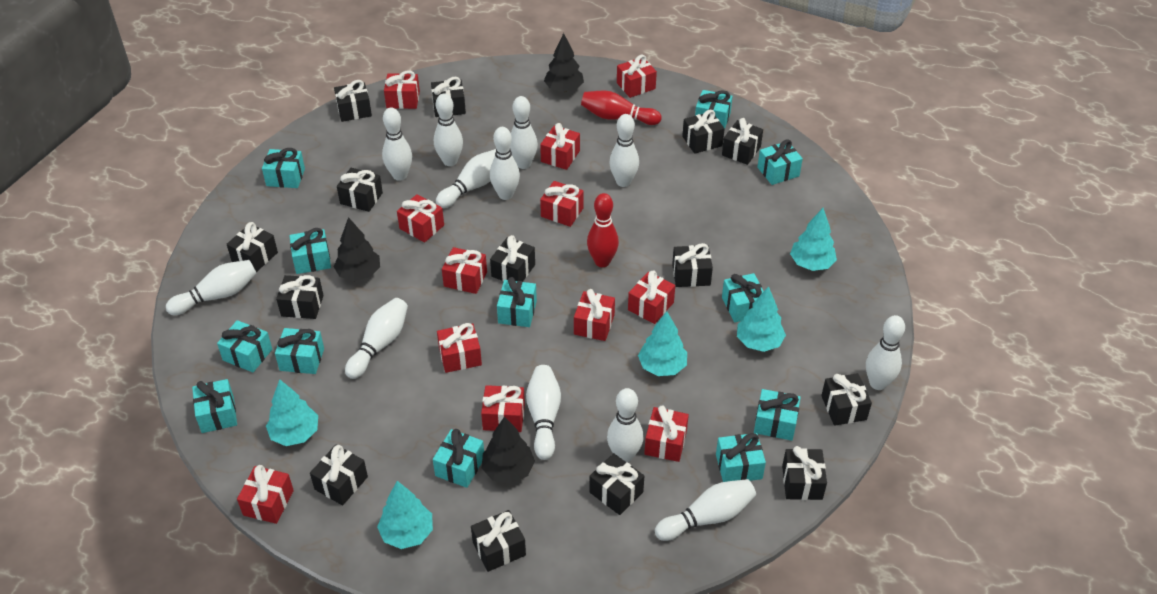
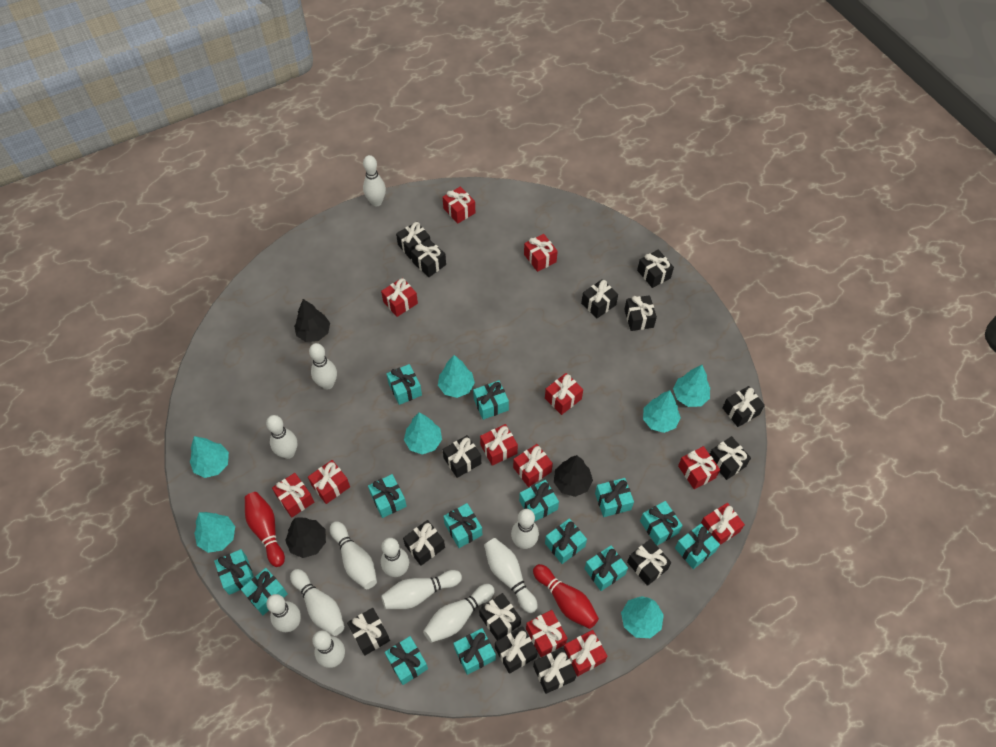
turquoise gift: [192,379,237,433] [217,320,272,372] [262,148,305,188] [275,328,324,374] [289,228,331,274] [433,429,484,488] [497,277,537,327] [695,90,733,128] [716,433,766,482] [722,273,764,322] [754,389,801,441] [757,139,803,185] = 12 -> [214,549,254,595] [241,568,288,615] [368,474,407,518] [385,636,428,685] [386,364,422,405] [443,503,482,548] [453,628,496,675] [473,380,509,420] [519,480,559,522] [545,518,587,564] [585,545,628,591] [595,478,634,517] [640,501,683,545] [675,524,720,569] = 14
turquoise tree: [266,379,318,446] [377,481,433,549] [638,311,687,376] [737,286,786,352] [790,208,837,271] = 5 -> [190,436,229,478] [194,512,235,553] [404,412,442,455] [438,355,475,398] [621,596,664,638] [643,390,681,433] [673,365,710,407] = 7

